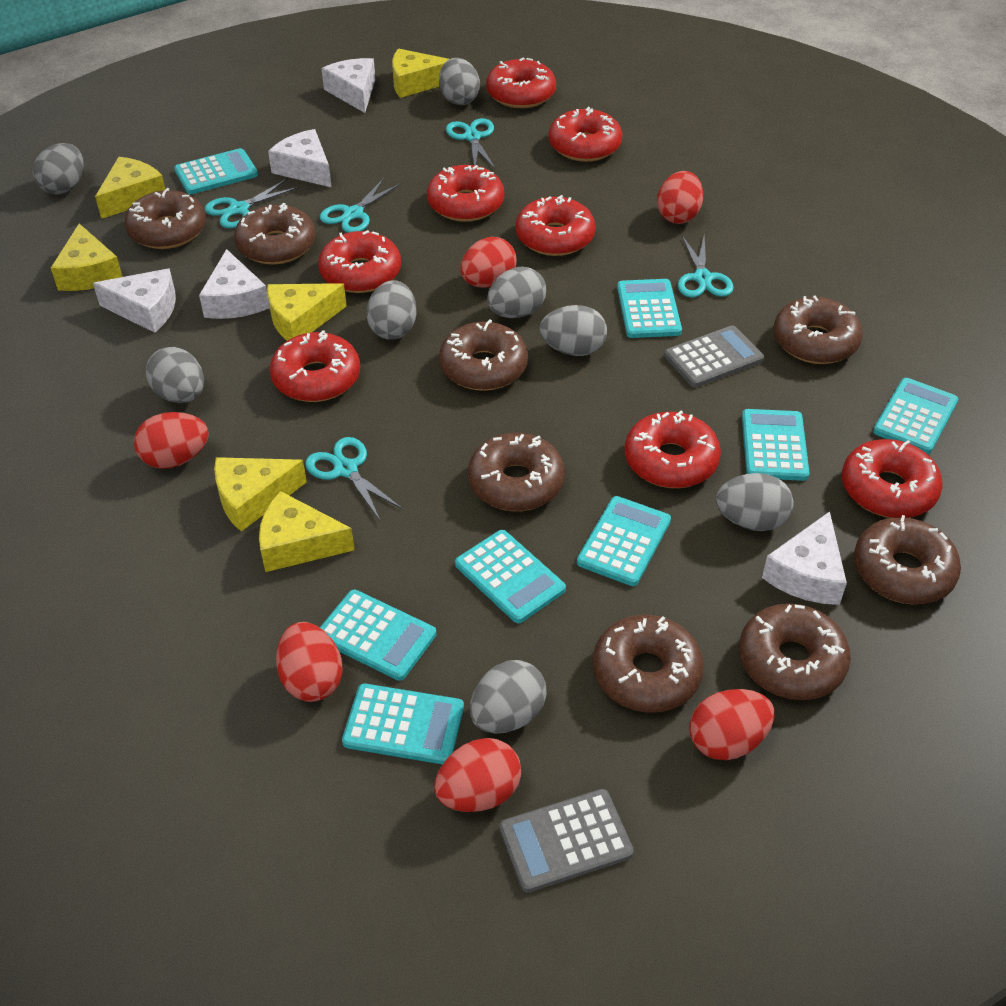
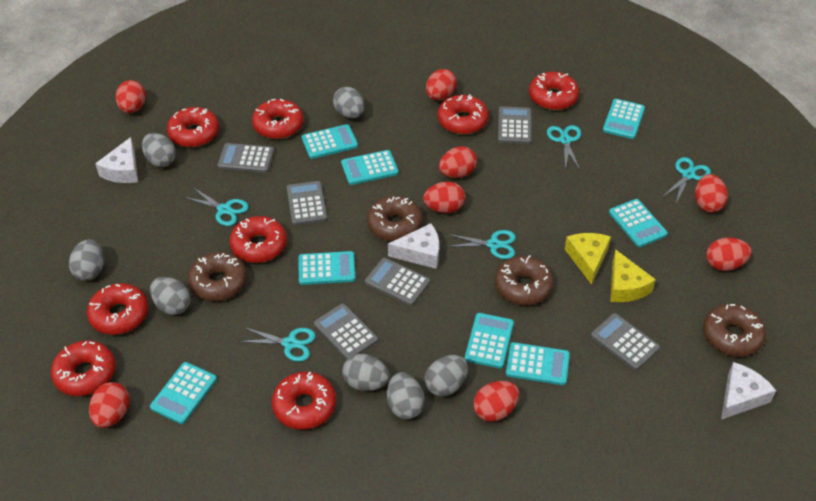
brown donut: [124,188,206,249] [234,203,316,264] [439,319,528,391] [468,433,565,511] [593,615,704,713] [739,603,851,700] [773,295,863,364] [854,515,961,605] = 8 -> [188,252,247,301] [367,196,423,241] [495,255,554,305] [703,304,766,357] = 4
grey calculator: [499,789,634,893] [664,325,764,387] = 2 -> [218,143,274,173] [287,181,327,225] [314,304,378,359] [365,258,430,306] [498,106,531,144] [591,313,660,370] = 6
grey egg: [33,143,83,195] [146,347,204,403] [366,280,417,340] [439,58,480,105] [470,660,547,733] [487,267,546,318] [540,305,607,356] [716,473,794,531] = 8 -> [69,239,104,281] [142,133,176,167] [150,277,191,315] [333,87,364,119] [342,354,390,391] [387,372,425,419] [425,355,468,397] = 7
red egg: [134,412,209,469] [276,622,343,702] [434,738,521,812] [461,237,517,288] [657,171,703,224] [689,689,774,760] = 6 -> [89,382,130,428] [116,80,146,113] [423,181,465,213] [426,69,457,100] [439,146,477,178] [473,381,519,422] [695,174,728,213] [706,238,752,271] = 8
white cheese: [93,268,176,333] [199,249,270,319] [268,129,332,187] [322,58,375,113] [762,511,847,605] = 5 -> [95,137,138,183] [388,223,439,269] [721,362,776,420] = 3
yellow cheese: [51,224,123,291] [95,157,165,219] [214,457,307,532] [259,491,355,572] [267,283,347,341] [392,48,449,98] = 6 -> [565,233,611,285] [610,249,656,302] = 2

